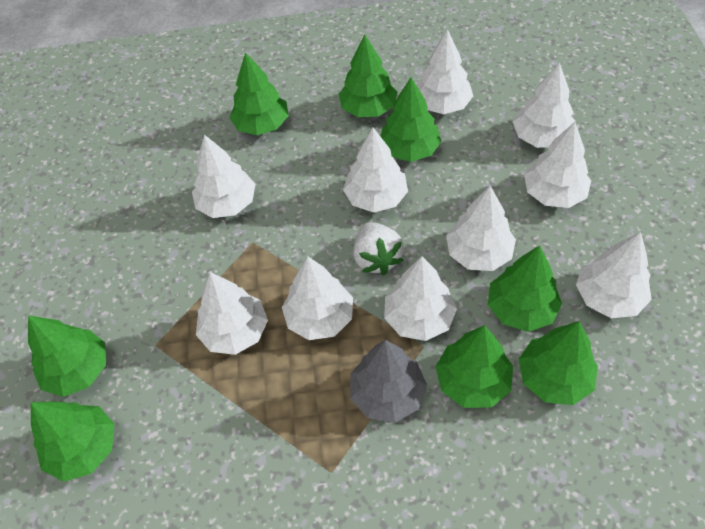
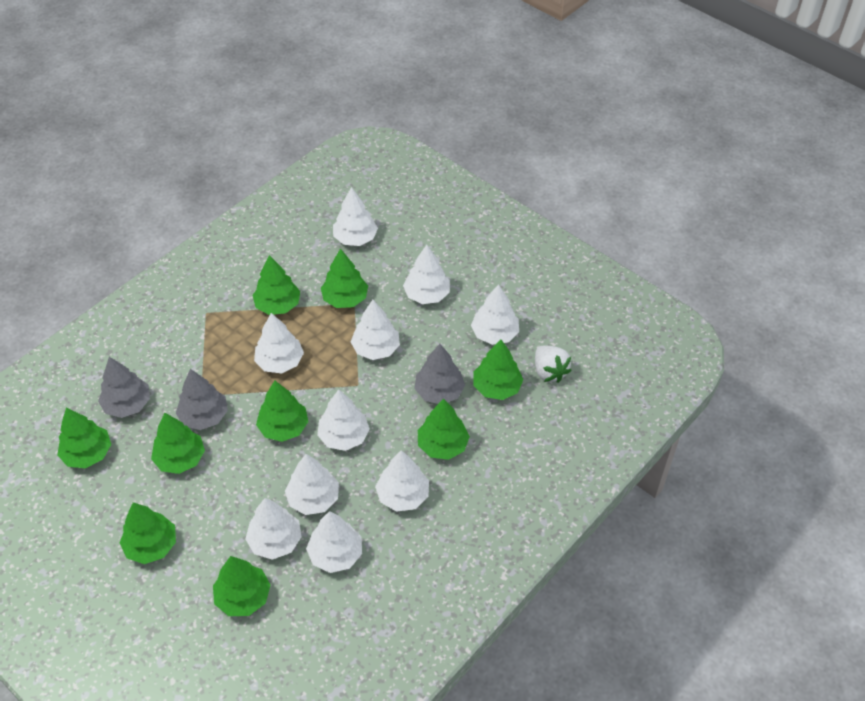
green tree: [28,315,106,397] [31,401,114,482] [229,52,289,135] [339,35,397,117] [380,77,441,162] [435,325,513,408] [488,246,562,332] [519,321,598,405] = 8 -> [57,407,111,468] [120,502,176,564] [151,413,205,474] [213,556,271,616] [252,255,300,315] [256,381,308,442] [321,248,368,308] [418,398,470,460] [473,339,523,400] = 9
grey tree: [350,340,427,423] = 1 -> [98,357,150,418] [176,369,228,430] [414,344,465,404] = 3

